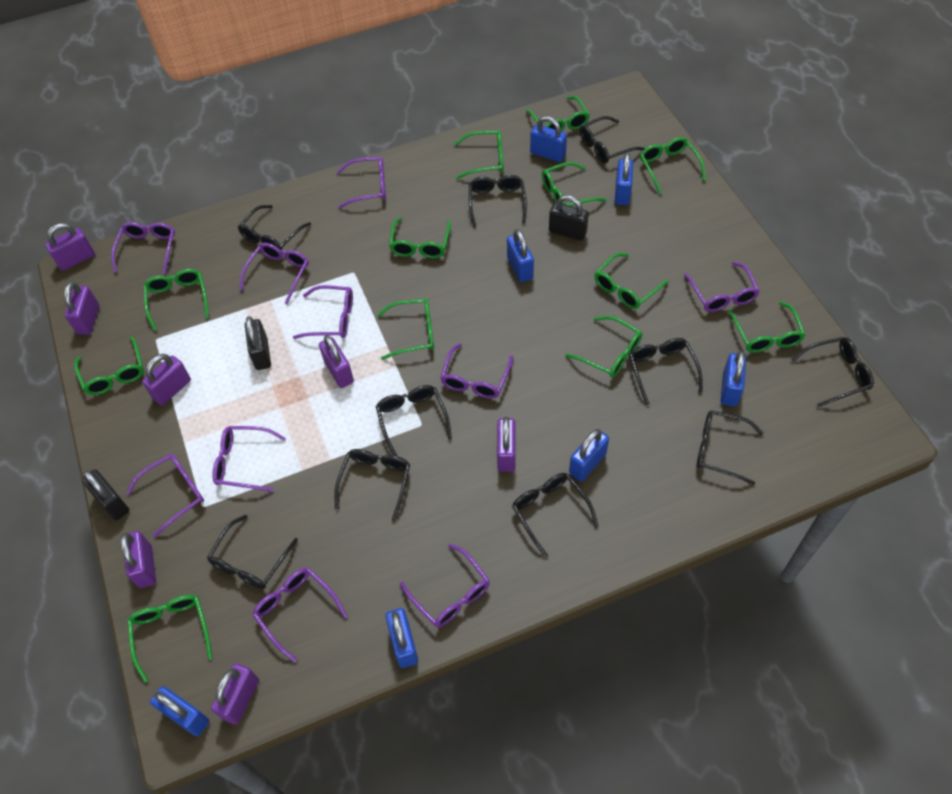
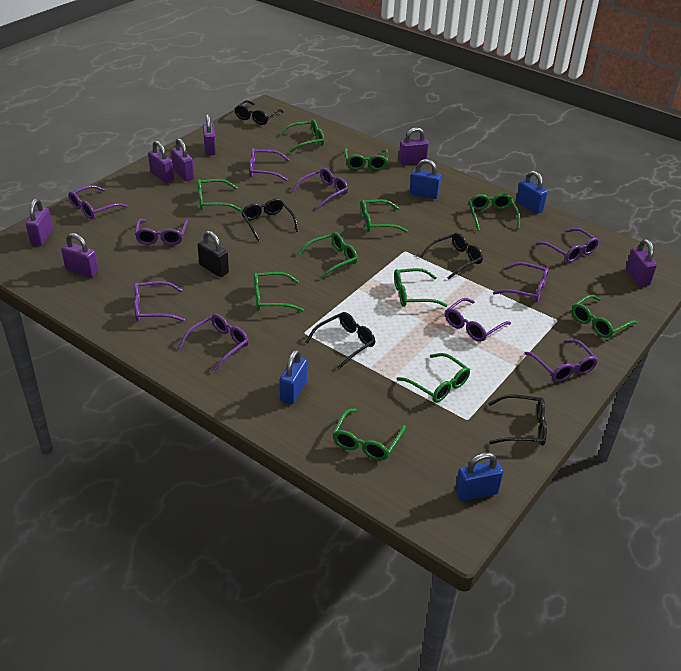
black glasses: [207,515,298,589] [238,205,311,250] [334,449,410,521] [376,385,452,456] [469,175,527,227] [512,473,599,557] [580,116,645,163] [629,338,703,405] [697,411,764,485] [791,337,874,407] = 10 -> [235,100,284,125] [241,198,299,242] [306,312,375,370] [421,233,483,279] [488,395,547,446] = 5
black padlock: [81,470,129,521] [245,316,271,370] [549,195,589,241] = 3 -> [198,231,229,277] = 1
blue padlock: [150,686,209,736] [386,608,418,668] [507,229,534,282] [530,116,567,162] [569,429,609,481] [615,152,633,205] [721,351,746,406] = 7 -> [279,350,307,404] [409,159,441,199] [455,452,503,501] [516,171,547,214] = 4
green glasses: [74,336,144,395] [127,595,212,682] [144,269,209,331] [377,299,434,360] [389,217,451,258] [454,130,503,179] [526,96,590,131] [542,162,607,206] [565,316,642,378] [595,253,669,309] [640,137,706,194] [728,302,805,353] = 12 -> [198,179,241,211] [254,272,304,312] [280,119,324,153] [297,232,358,279] [332,408,406,461] [344,148,388,170] [360,199,408,233] [394,268,448,307] [397,353,470,403] [469,194,520,231] [572,295,638,338] = 11

